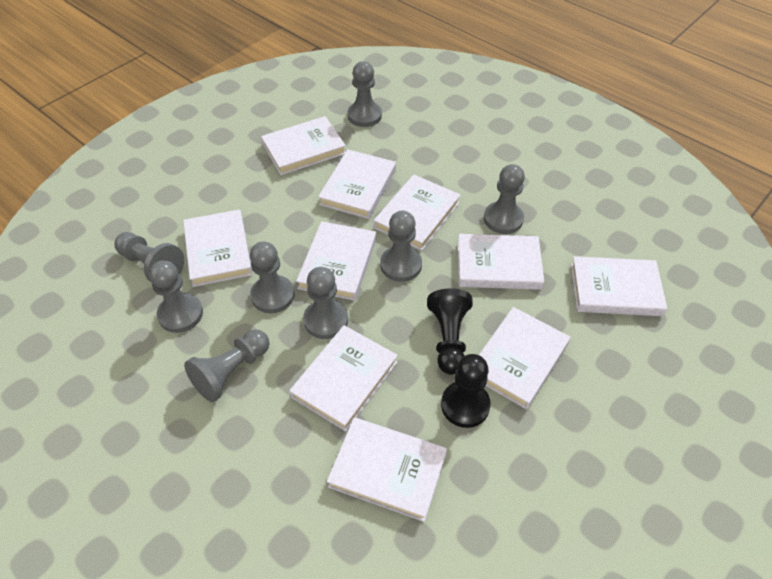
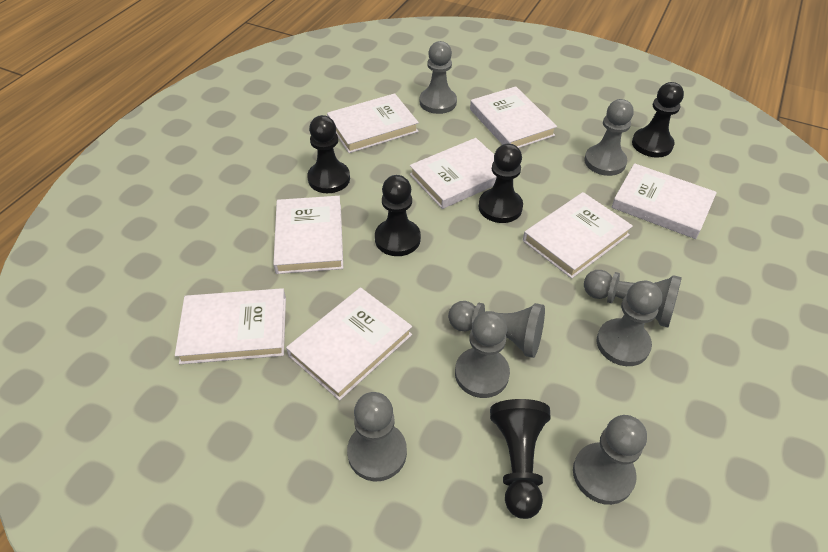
black pawn: [427,288,473,375] [441,354,491,428] = 2 -> [307,115,350,193] [375,175,421,256] [479,144,523,223] [490,399,551,519] [632,82,684,158] = 5
white book: [183,209,253,287] [261,116,346,175] [289,325,398,431] [296,221,376,301] [318,149,396,219] [327,417,447,522] [374,175,461,251] [458,234,544,290] [479,307,570,409] [571,256,667,316] = 10 -> [175,288,286,364] [273,196,343,274] [286,287,412,401] [327,93,419,153] [410,138,497,209] [470,86,557,148] [523,192,633,279] [611,163,717,239] = 8

